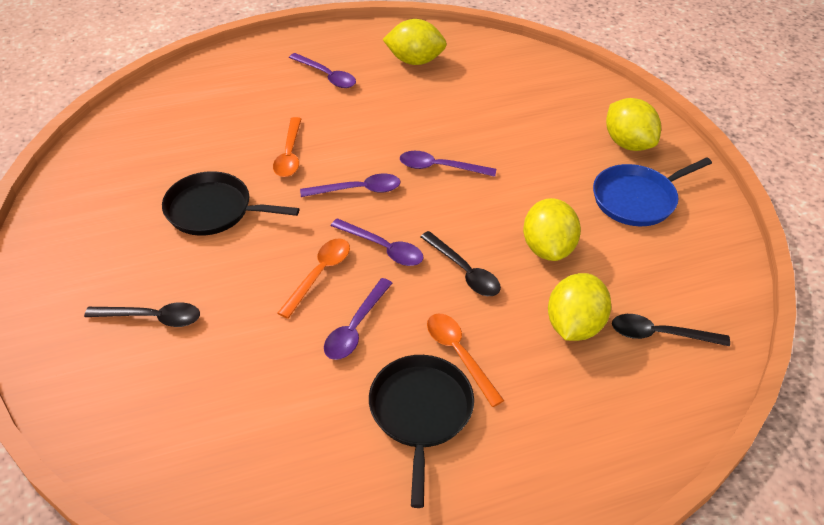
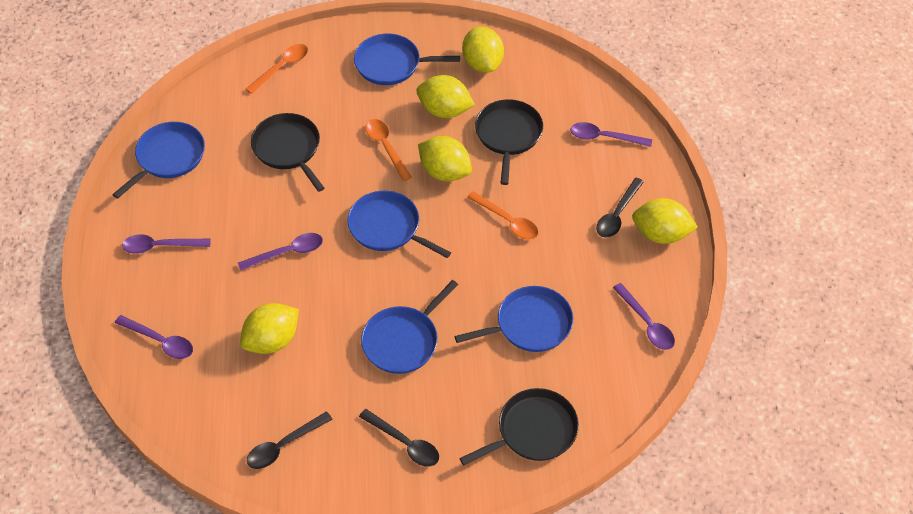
black pan: [162,171,299,236] [369,355,474,508] = 2 -> [251,113,324,192] [460,388,579,465] [475,99,543,185] = 3
blue pan: [593,157,712,226] = 1 -> [112,122,205,199] [347,191,451,258] [354,34,460,85] [361,280,458,374] [455,286,573,352] = 5
yellow lemon: [382,19,447,65] [523,198,581,261] [548,273,611,341] [606,98,661,151] = 4 -> [240,303,299,354] [416,75,475,118] [418,136,472,181] [462,27,504,73] [632,198,698,244] = 5

